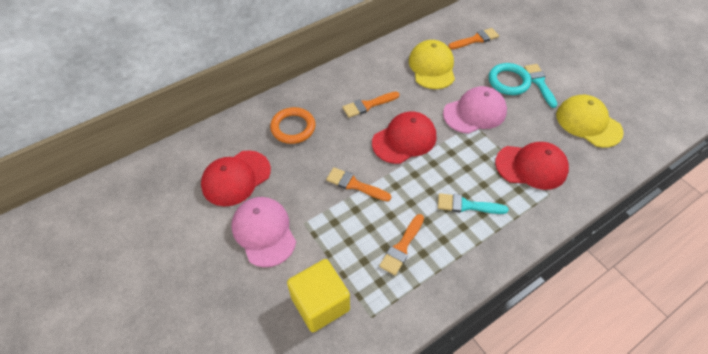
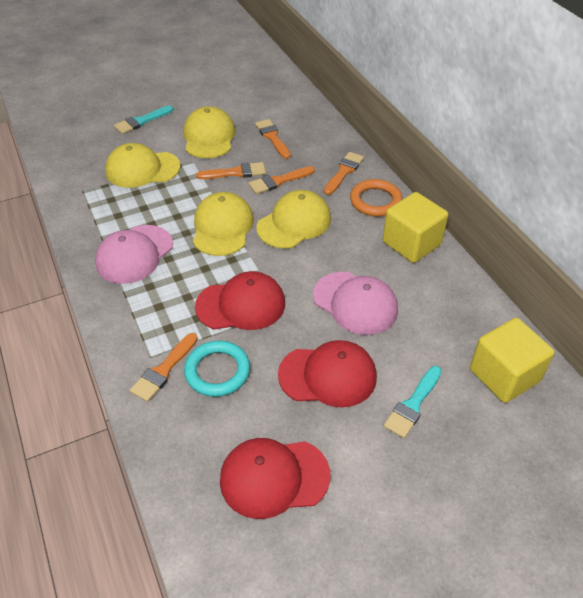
orange brush: [326,167,391,201] [342,92,400,118] [379,214,424,275] [448,28,499,49] = 4 -> [130,333,198,402] [196,162,266,179] [249,166,315,194] [255,119,291,159] [324,152,364,195] = 5
yellow cap: [409,40,455,89] [556,95,624,148] = 2 -> [105,143,181,188] [183,106,235,158] [193,192,254,256] [256,190,331,249] = 4
yellow cube: [287,259,350,332] = 1 -> [383,192,448,263] [470,318,555,403] = 2

